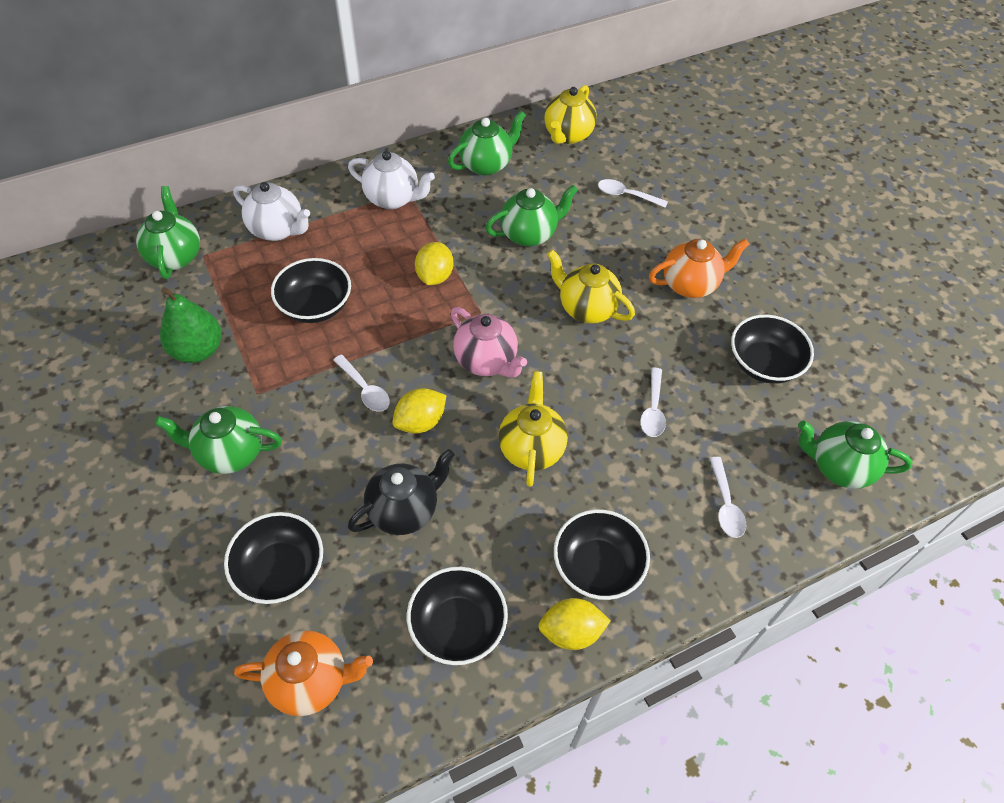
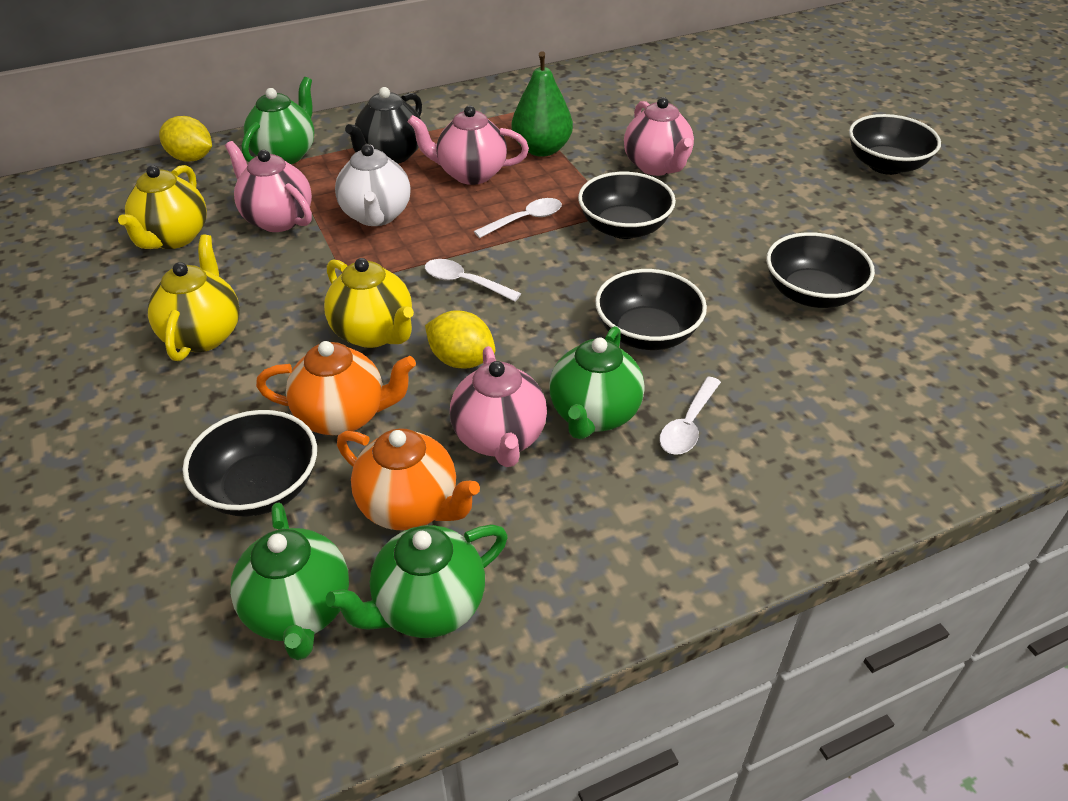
green teapot: [136,186,200,279] [155,406,282,474] [448,111,526,176] [485,184,578,246] [798,421,913,489] = 5 -> [230,502,349,660] [242,77,314,164] [326,525,508,638] [549,326,644,439] = 4
pink teapot: [451,307,527,378] = 1 -> [225,141,312,232] [408,106,529,185] [450,346,547,467] [624,97,694,176] = 4
white spoon: [333,354,390,412] [598,179,668,208] [640,368,666,437] [710,457,746,538] = 4 -> [425,259,521,301] [474,198,562,238] [659,376,721,455] = 3
white teapot: [233,182,310,241] [348,151,435,209] = 2 -> [335,144,411,226] = 1
yellow lemon: [392,388,446,434] [415,242,453,285] [538,598,610,650] = 3 -> [159,116,212,162] [425,310,496,369] = 2

